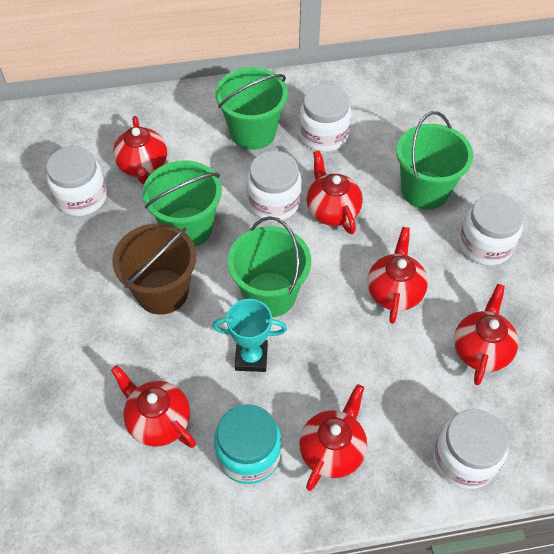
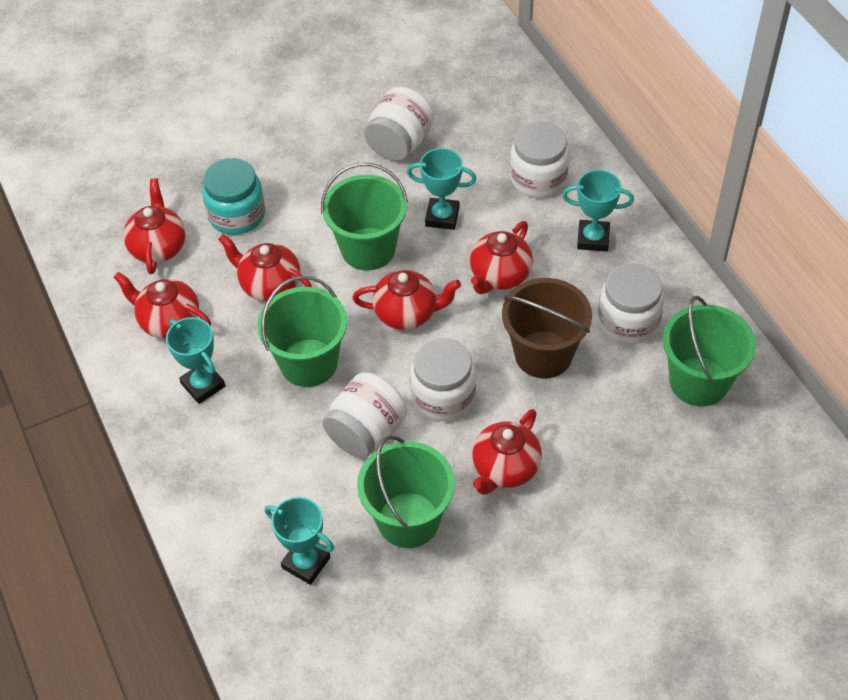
turquoise trophy: [213,299,287,372] = 1 -> [166,317,225,404] [265,497,334,585] [407,148,476,230] [562,170,634,252] = 4

